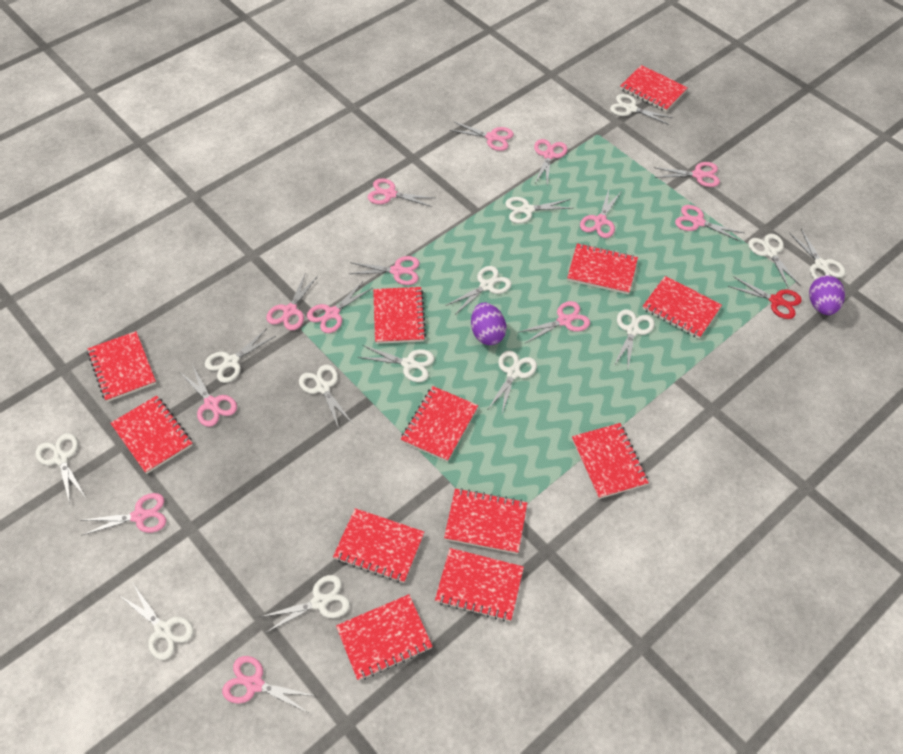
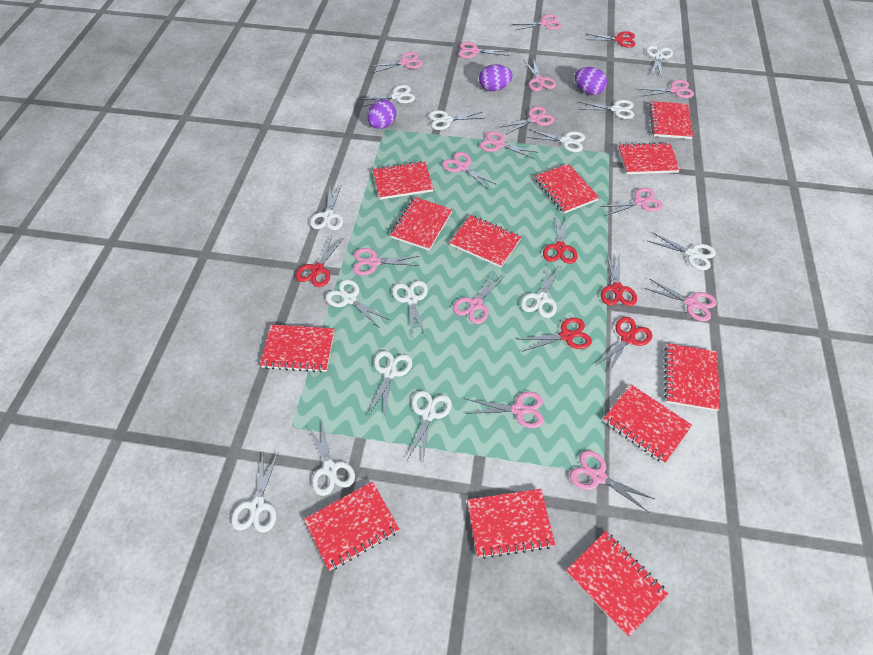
pink scissors: [81,493,166,536] [181,364,237,427] [222,656,316,712] [266,274,318,330] [307,281,373,333] [350,256,420,285] [368,178,434,207] [449,121,514,151] [519,301,590,343] [534,139,567,186] [580,190,621,238] [654,162,720,187] [675,205,744,242] = 13 -> [353,248,420,275] [370,52,423,73] [442,152,496,189] [453,271,506,324] [458,42,510,58] [466,392,544,428] [480,131,539,159] [499,106,554,135] [512,14,562,30] [524,58,556,91] [570,450,654,512] [600,188,663,216] [639,80,694,98] [644,278,717,322] = 14
purple egg: [471,302,507,345] [809,276,845,315] = 2 -> [367,99,396,129] [479,64,513,91] [574,67,607,95] = 3
red scissors: [728,276,802,319] = 1 -> [296,236,343,287] [517,318,592,352] [543,217,578,264] [585,31,636,48] [595,317,652,373] [601,253,637,306] = 6
white scissors: [35,433,86,504] [120,584,194,660] [205,328,276,383] [261,575,350,633] [299,365,353,429] [358,345,434,382] [445,266,512,315] [488,351,537,413] [505,197,572,224] [610,94,673,125] [614,309,655,368] [748,234,801,288] [789,229,846,280] = 13 -> [231,453,278,533] [308,422,355,496] [310,186,343,230] [326,280,389,327] [359,85,415,107] [369,350,412,419] [392,281,428,337] [407,390,452,461] [428,110,484,130] [521,263,561,318] [527,129,585,152] [579,100,634,119] [646,45,673,78] [648,232,716,270] = 14

